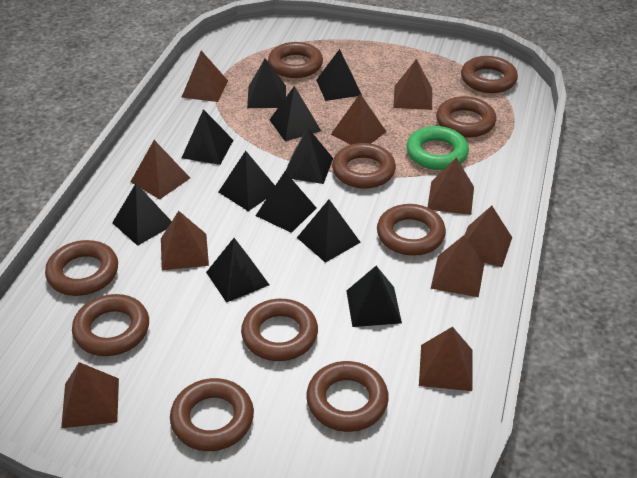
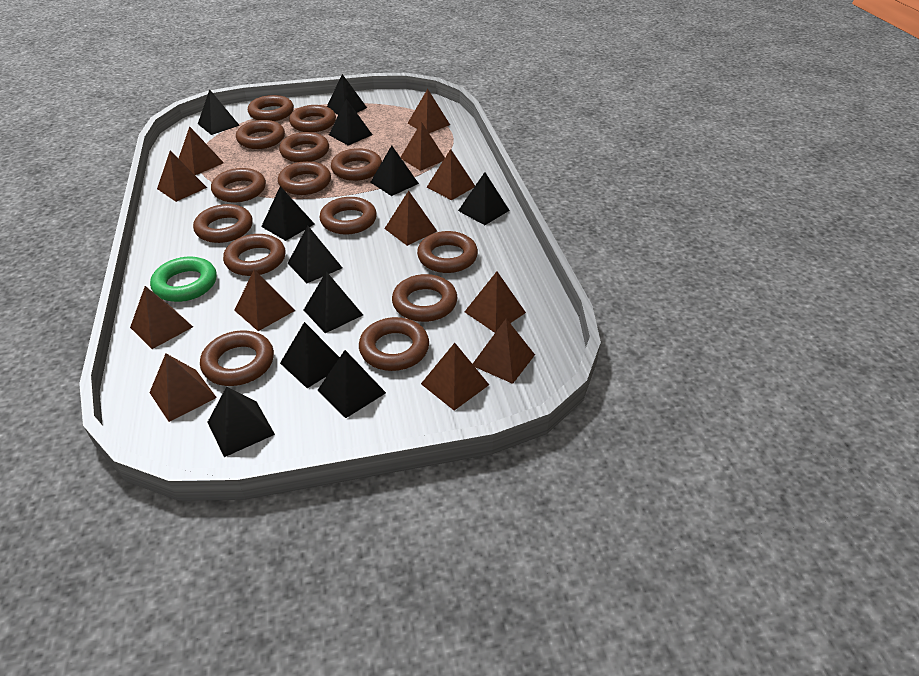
brown pyramid: [61,362,119,428] [130,140,190,200] [161,211,209,270] [181,51,228,102] [331,94,386,145] [393,59,432,110] [419,327,473,391] [427,158,474,215] [431,235,484,297] [465,206,512,267] = 10 -> [130,286,193,349] [149,354,217,422] [157,151,207,202] [178,126,224,175] [234,269,296,331] [384,191,437,246] [401,122,445,171] [407,89,450,133] [421,343,489,410] [427,149,475,200] [465,272,526,333] [473,319,535,384] = 12
brown ring: [45,240,118,296] [72,294,149,356] [170,378,254,451] [241,299,318,361] [268,42,323,78] [306,361,389,432] [332,143,396,189] [377,204,446,256] [436,96,496,138] [461,56,518,93] = 10 -> [193,204,253,243] [200,331,274,386] [211,168,266,202] [223,234,286,276] [236,120,285,149] [248,95,294,121] [278,161,331,195] [279,132,329,162] [289,105,336,132] [320,197,377,235] [331,148,382,181] [359,317,429,371] [392,274,457,322] [417,231,478,273] = 14

